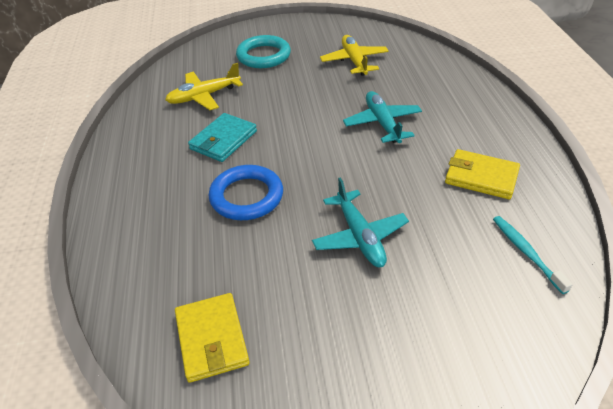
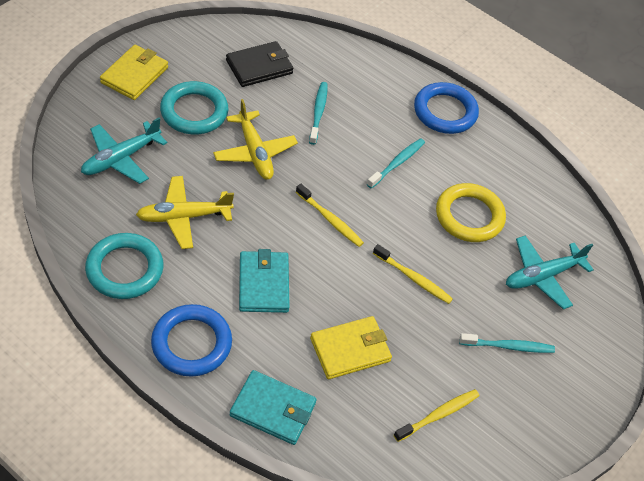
black wallet: none = 0 -> [226,41,294,87] = 1
blue ring: [209,165,283,220] = 1 -> [151,304,232,377] [414,82,479,134] = 2
turquoise ring: [236,35,291,68] = 1 -> [85,233,164,299] [160,81,228,134] = 2
turquoise toothbrush: [493,216,573,294] = 1 -> [309,82,328,145] [367,138,425,189] [459,333,555,353] = 3
turquoise wallet: [188,113,257,162] = 1 -> [230,370,317,445] [239,249,290,313] = 2
yellow ring: none = 0 -> [436,183,506,242] = 1
yellow toothbrush: none = 0 -> [296,184,364,247] [373,244,453,304] [394,389,480,442] = 3

